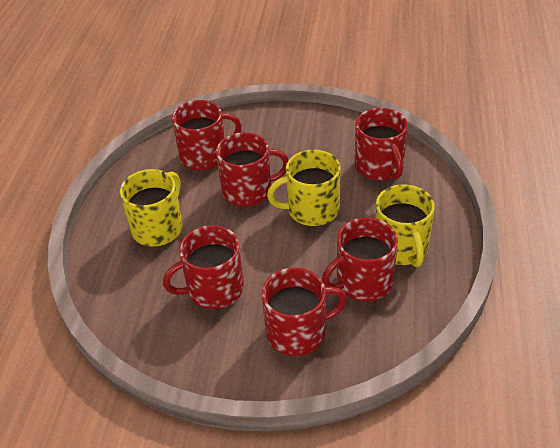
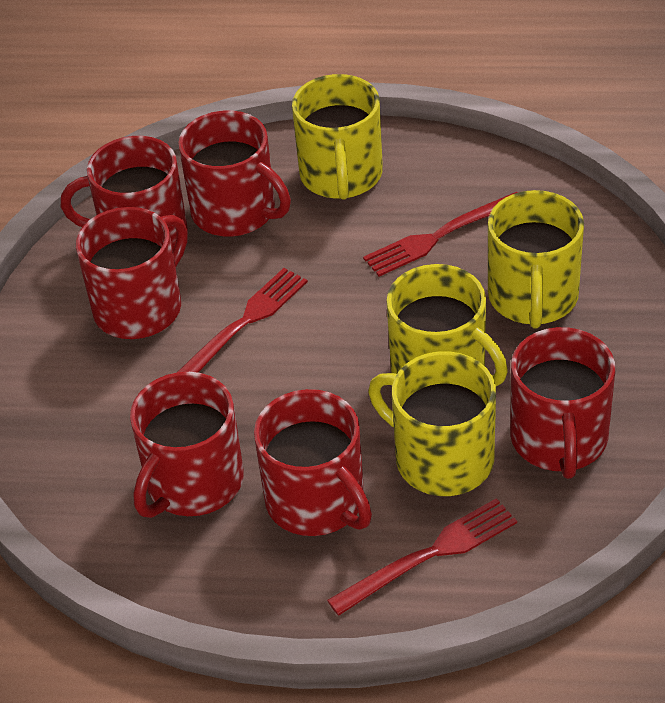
red fork: none = 0 -> [178,268,308,373] [327,498,517,616] [363,192,518,277] = 3
yellow mug: [120,169,183,247] [267,150,341,226] [375,184,435,267] = 3 -> [292,74,383,200] [368,351,496,496] [386,264,508,386] [488,190,584,328] = 4

